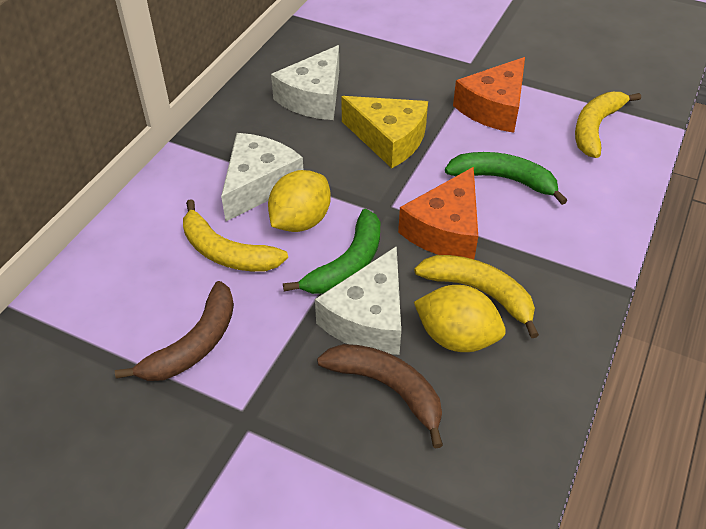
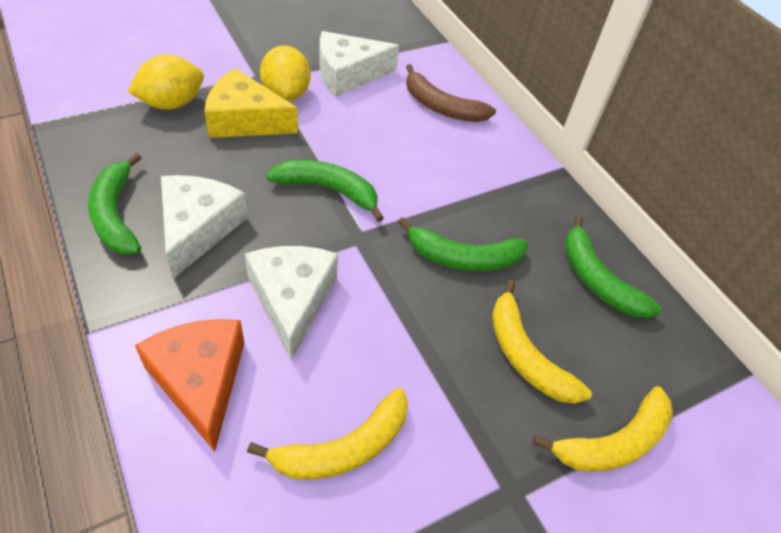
brown banana: [115,281,234,381] [317,344,443,448] = 2 -> [406,64,496,122] = 1
green banana: [283,209,380,294] [445,152,567,205] = 2 -> [88,153,142,255] [266,160,384,222] [398,217,528,271] [565,215,662,318] = 4
orange cheese: [398,167,478,259] [453,57,525,133] = 2 -> [135,319,244,452] = 1

